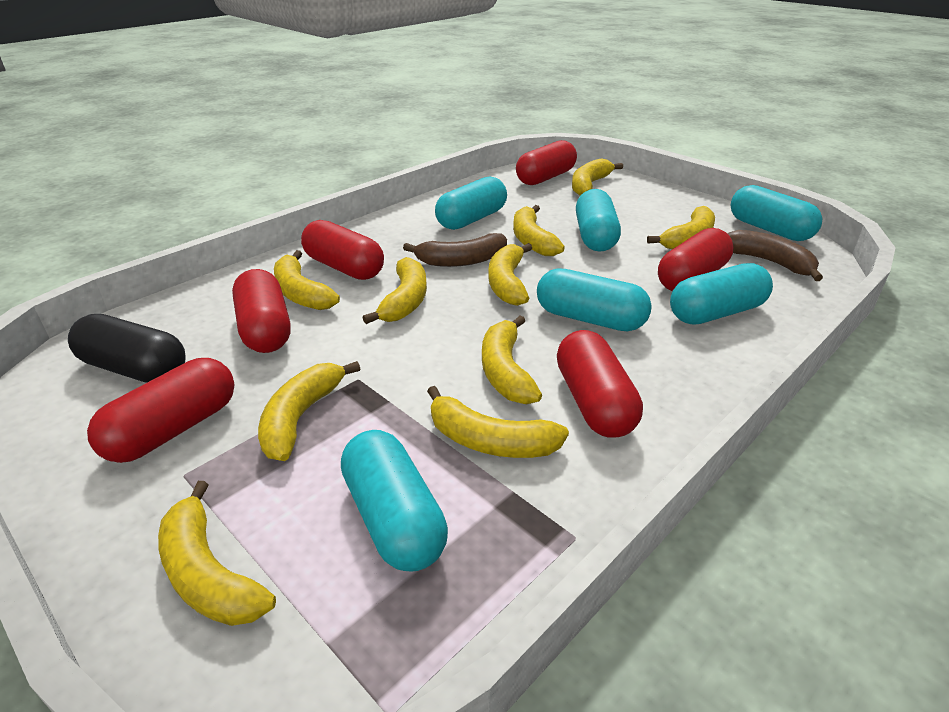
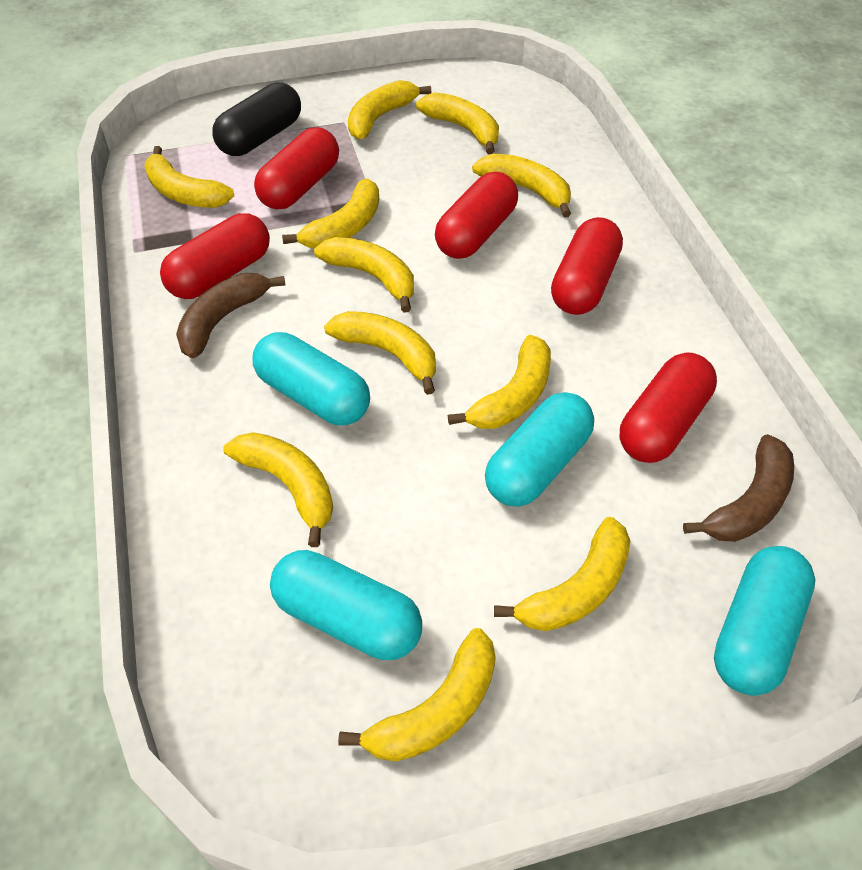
red capsule: [87,358,234,463] [232,269,291,353] [301,220,384,280] [516,140,577,185] [557,330,643,438] [658,228,733,291] = 6 -> [160,213,270,299] [254,127,339,210] [435,172,518,259] [551,217,623,315] [620,352,717,463] = 5
turquoise capsule: [341,430,448,571] [435,176,507,230] [537,268,652,331] [576,189,621,252] [670,263,773,325] [731,185,822,241] = 6 -> [253,332,370,425] [270,550,422,660] [485,392,594,507] [714,546,815,696] = 4
yellow banana: [158,481,276,626] [258,361,360,461] [274,250,340,310] [363,257,427,324] [427,386,569,458] [482,315,542,404] [488,243,532,306] [513,205,565,256] [572,158,623,196] [647,206,715,249] = 10 -> [144,146,234,208] [223,432,333,547] [282,179,379,248] [314,237,414,313] [324,311,436,395] [338,628,496,762] [348,80,431,140] [416,92,499,155] [448,335,551,429] [472,154,571,218] [494,517,630,631] = 11

